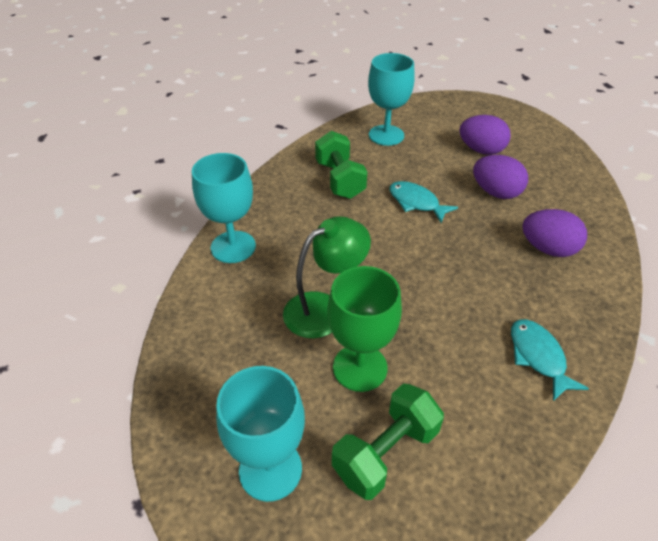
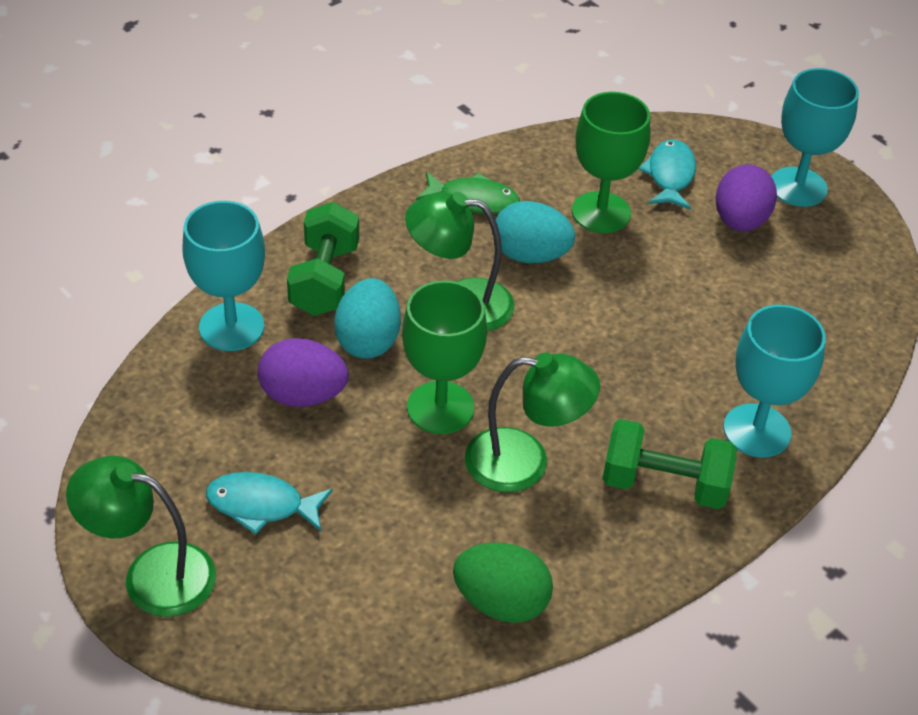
green egg: none = 0 -> [453,543,553,623] = 1
green fish: none = 0 -> [416,172,520,214] = 1
green goblet: [327,266,402,392] = 1 -> [402,280,487,434] [572,92,650,233] = 2
green lamp: [283,216,371,338] = 1 -> [66,456,216,617] [405,192,514,331] [465,352,600,492] = 3
purple egg: [459,115,511,155] [473,155,528,199] [522,209,587,257] = 3 -> [258,338,349,407] [716,164,777,232] = 2
turquoise egg: none = 0 -> [334,278,401,359] [495,201,575,263] = 2

